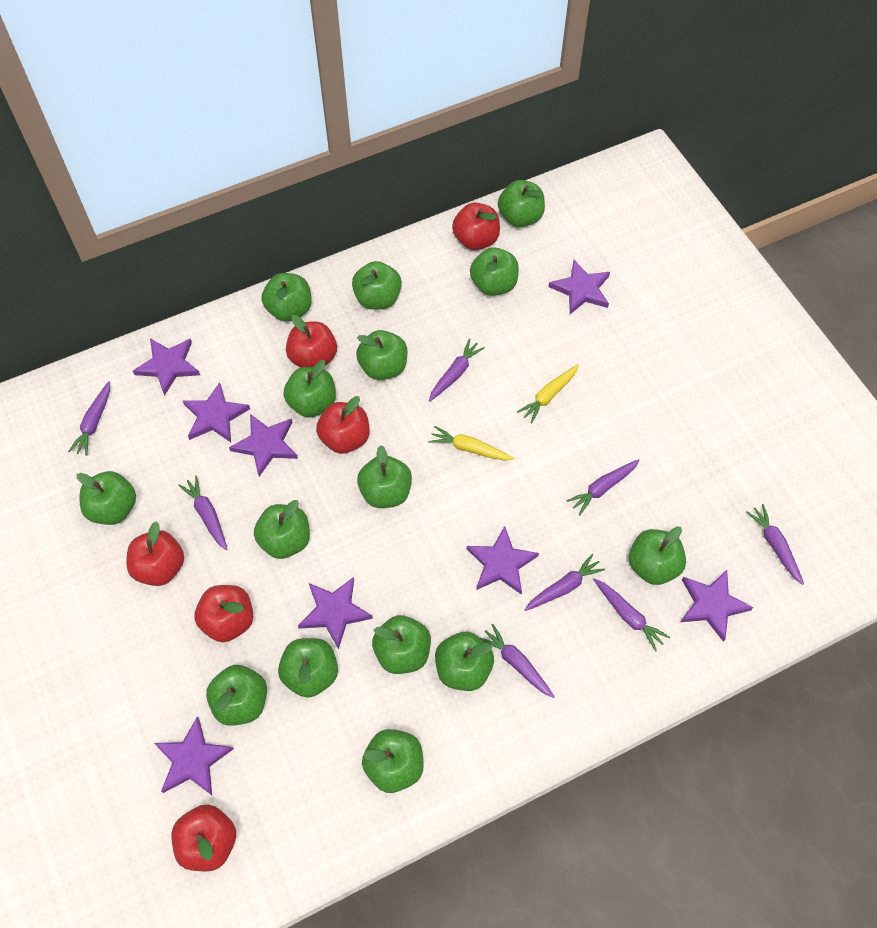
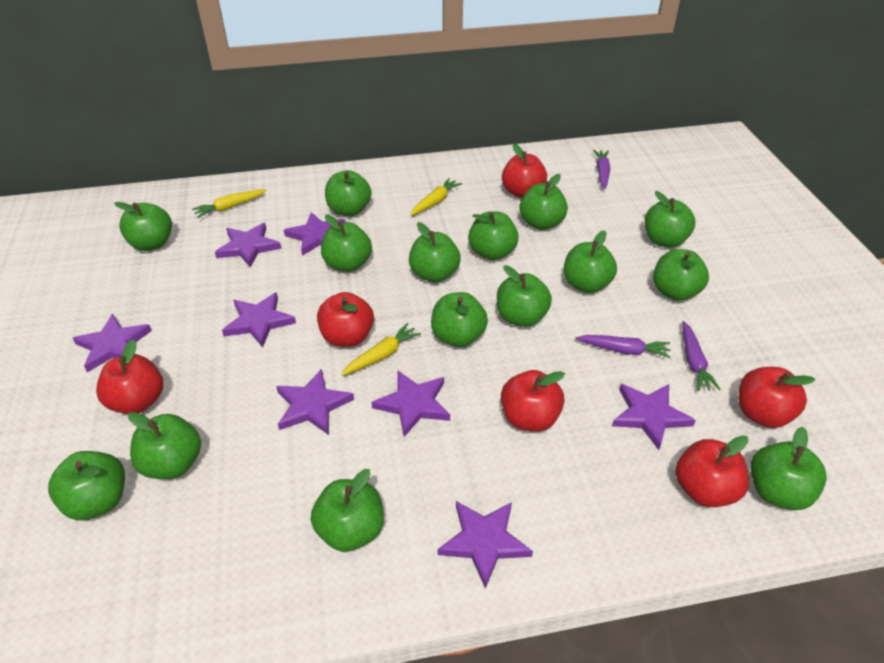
purple carrot: [68,381,110,456] [178,475,228,550] [429,338,485,402] [481,624,555,698] [525,554,605,611] [566,459,640,515] [594,579,670,652] [746,504,804,585] = 8 -> [575,335,671,358] [593,150,610,189] [682,321,721,391] = 3
yellow carrot: [429,426,514,460] [517,364,579,423] = 2 -> [192,189,266,218] [341,323,421,376] [410,178,462,216] = 3

